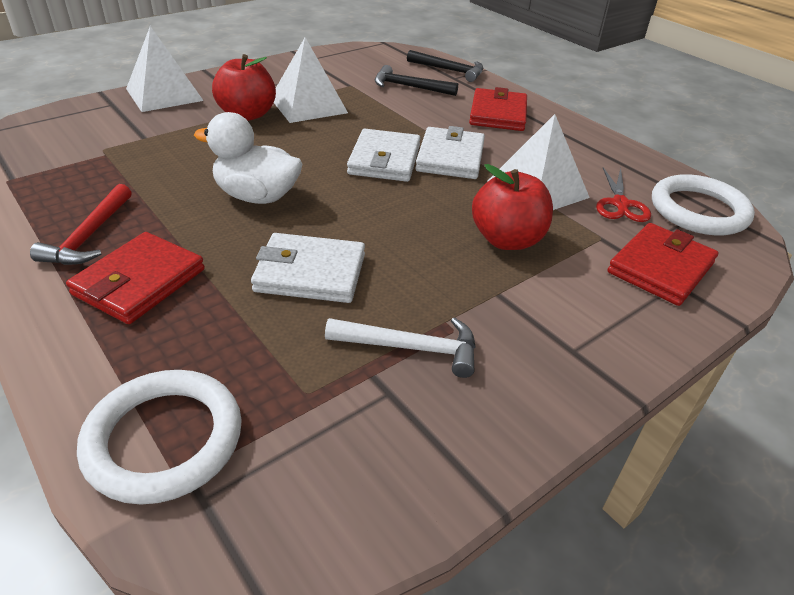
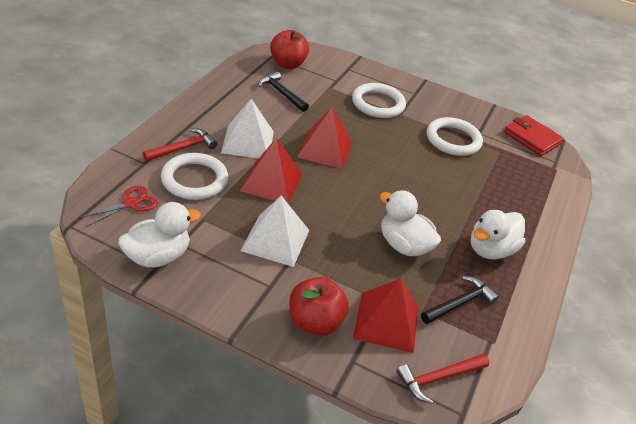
red hammer: [30,184,132,265] = 1 -> [143,128,217,161] [396,354,489,404] = 2
red pyramid: none = 0 -> [240,138,302,204] [297,107,352,169] [353,278,419,353] = 3
red wallet: [66,232,205,324] [469,87,527,131] [607,223,719,306] = 3 -> [504,115,564,156] = 1
white duck: [194,112,302,204] = 1 -> [118,202,201,267] [379,190,441,256] [470,210,525,259] = 3
white hammer: [325,318,476,378] = 1 -> none = 0
white pyramid: [126,26,204,112] [274,37,348,123] [488,114,590,210] = 3 -> [221,99,274,158] [241,196,309,267] = 2
white ring: [77,370,242,504] [652,174,755,235] = 2 -> [161,153,228,200] [352,83,406,118] [427,117,483,156] = 3
white wallet: [251,233,365,303] [347,129,420,182] [415,126,485,179] = 3 -> none = 0

